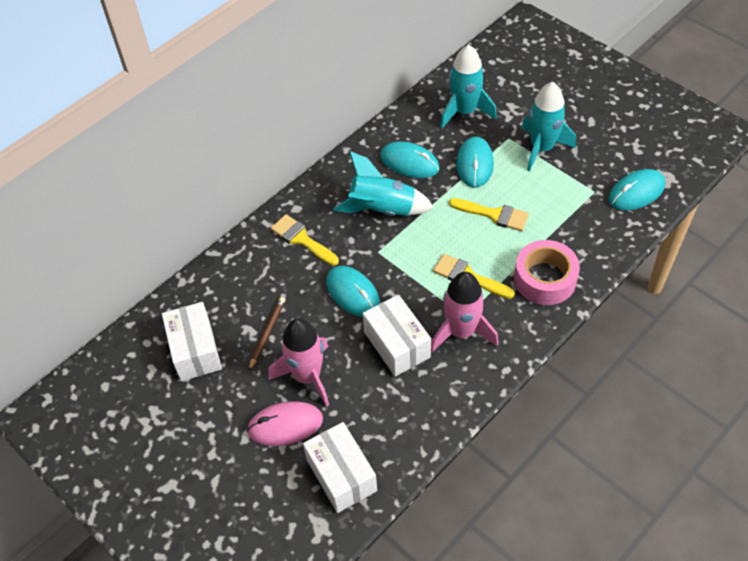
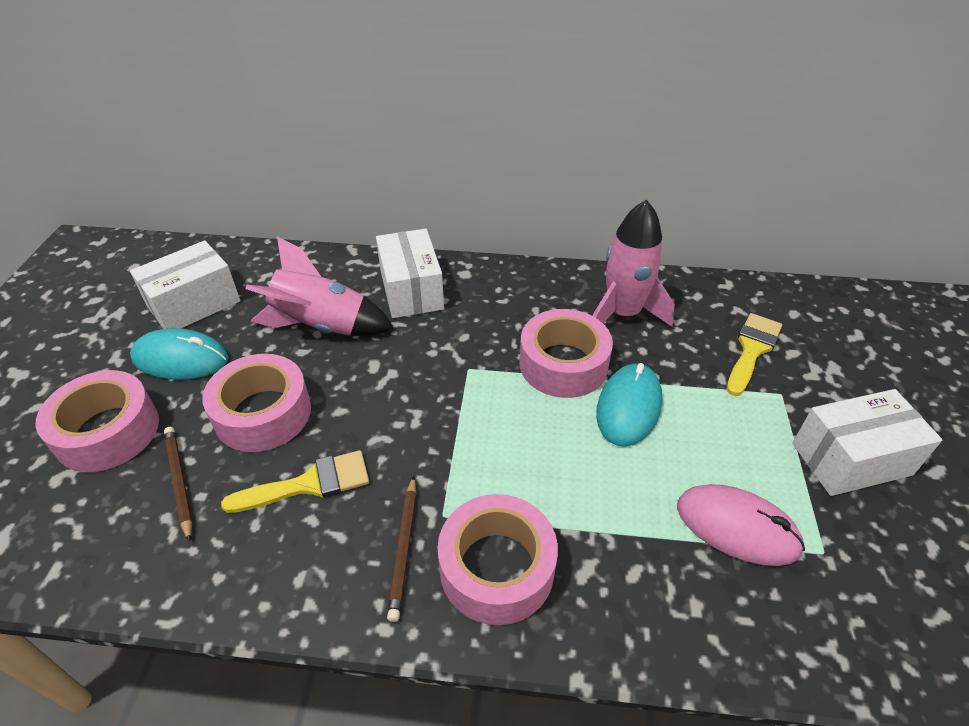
brown pencil: [249,297,285,371] = 1 -> [164,427,192,542] [387,476,417,622] = 2
pink tape: [514,240,580,305] = 1 -> [35,370,159,472] [203,354,311,452] [438,494,558,625] [519,309,613,398] = 4
turquoise mouse: [326,266,380,317] [380,142,440,178] [456,136,494,188] [609,169,665,210] = 4 -> [130,328,228,380] [596,363,662,447] = 2
turquoise rocket: [333,151,434,216] [440,44,497,128] [521,82,576,172] = 3 -> none = 0
yellow brush: [271,214,339,266] [433,254,515,299] [449,198,529,231] = 3 -> [221,450,369,513] [726,313,782,396] = 2

